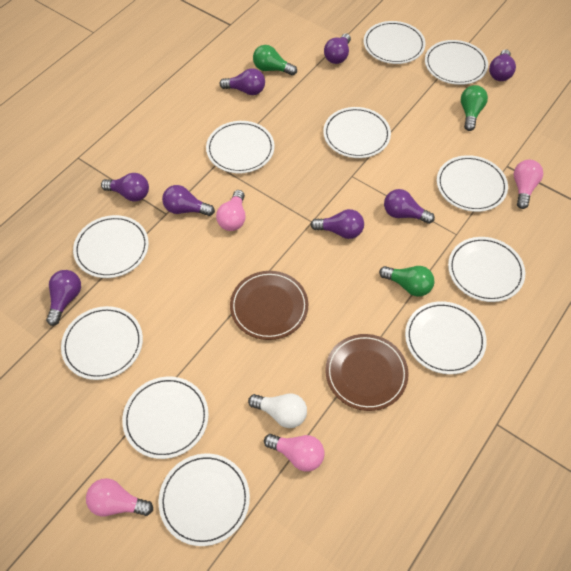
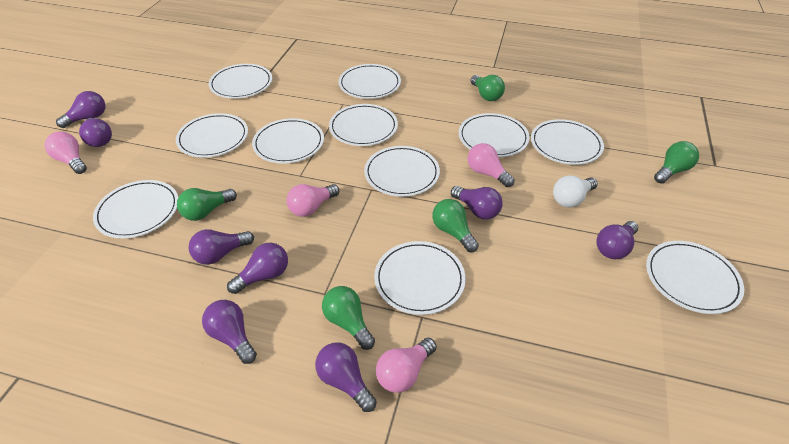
brown plate: [230,271,308,340] [325,334,409,411] = 2 -> none = 0
green light bulb: [253,45,297,76] [379,266,434,297] [461,85,488,131] = 3 -> [177,188,237,221] [322,286,375,350] [432,199,479,252] [470,75,505,101] [654,141,699,184] = 5

